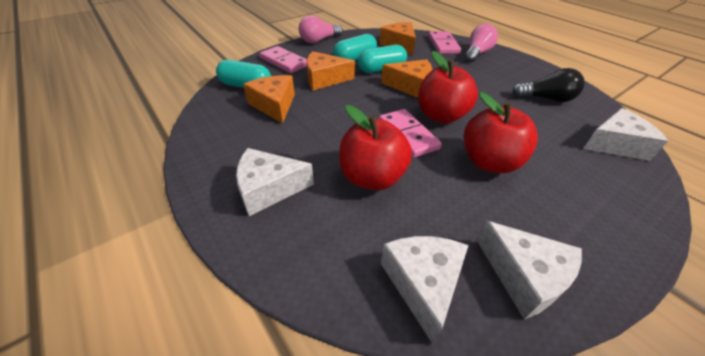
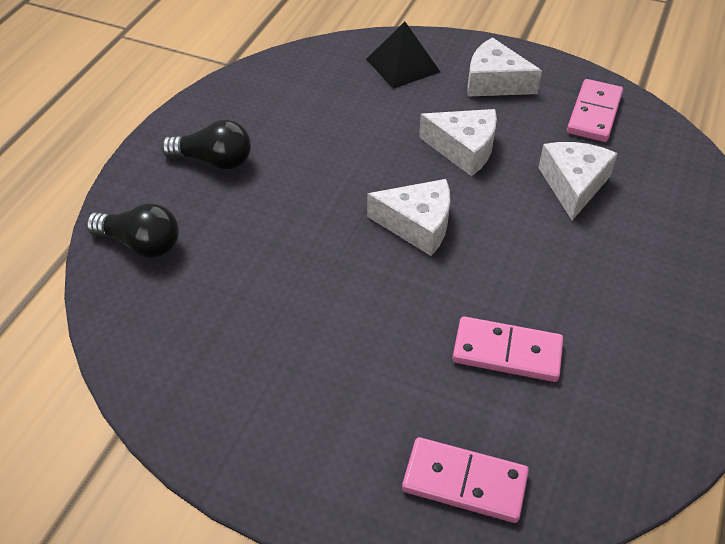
black light bulb: [512,68,584,102] = 1 -> [86,203,179,258] [161,120,251,170] = 2
black pyramid: none = 0 -> [366,22,440,89] = 1
orange cheese: [243,75,295,124] [307,51,355,90] [379,22,416,55] [381,59,432,98] = 4 -> none = 0
pink light bulb: [299,15,343,43] [465,24,498,62] = 2 -> none = 0
red apple: [339,105,412,190] [418,51,478,124] [464,92,538,173] = 3 -> none = 0
turquoise capsule: [216,59,271,88] [333,34,377,61] [358,45,407,73] = 3 -> none = 0

